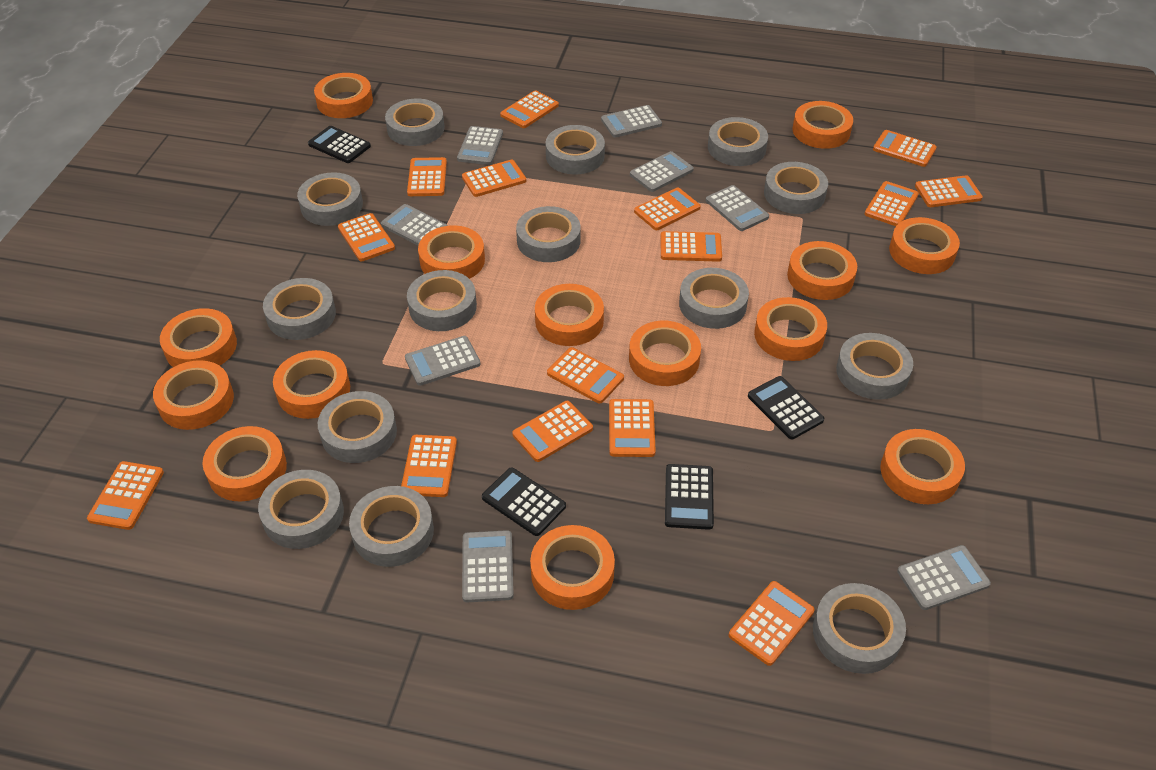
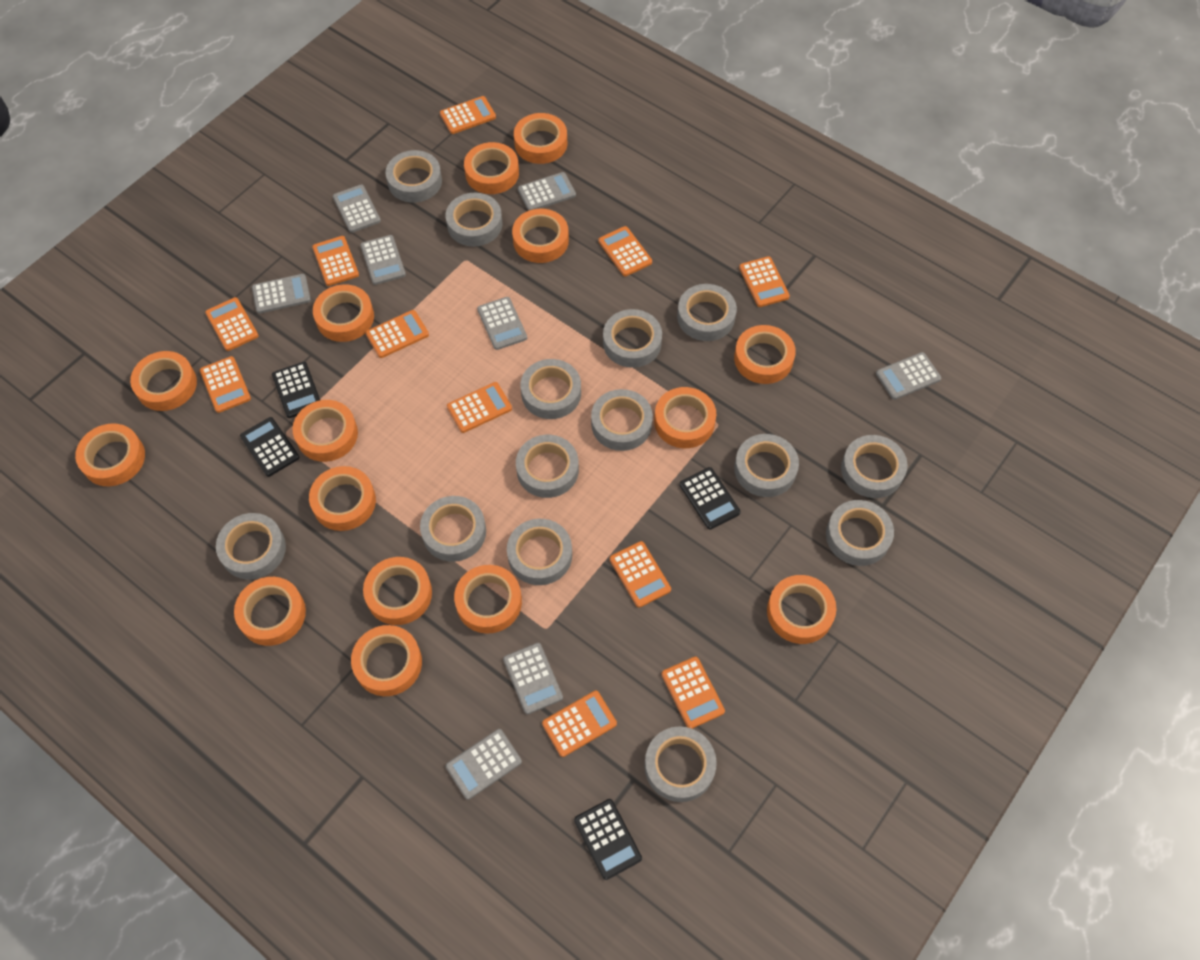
orange calculator: [87,461,164,530] [338,213,395,261] [401,435,457,497] [407,157,447,196] [462,160,526,197] [500,90,559,128] [512,401,593,462] [547,347,624,404] [609,399,656,457] [634,188,701,230] [660,231,722,262] [729,581,815,666] [865,181,919,226] [873,130,937,167] [915,175,983,207] = 15 -> [200,356,251,413] [205,297,259,351] [312,236,359,286] [366,310,429,358] [440,96,496,134] [447,382,512,433] [542,691,617,757] [599,226,652,276] [610,541,671,608] [662,657,725,729] [739,256,790,307] = 11
orange tape: [153,360,234,430] [160,308,237,367] [202,426,287,501] [273,350,350,419] [314,73,373,118] [418,225,485,279] [530,525,615,610] [535,284,604,346] [629,321,701,386] [754,297,827,361] [787,241,857,300] [793,101,853,149] [880,429,965,504] [889,217,960,274] = 14 -> [75,424,145,486] [130,351,197,411] [234,577,306,646] [292,400,358,462] [309,466,376,531] [313,284,374,342] [351,625,422,696] [363,557,432,625] [454,565,522,634] [464,142,519,194] [512,209,569,263] [514,113,567,164] [654,387,716,448] [734,325,796,384] [767,575,836,644] = 15

